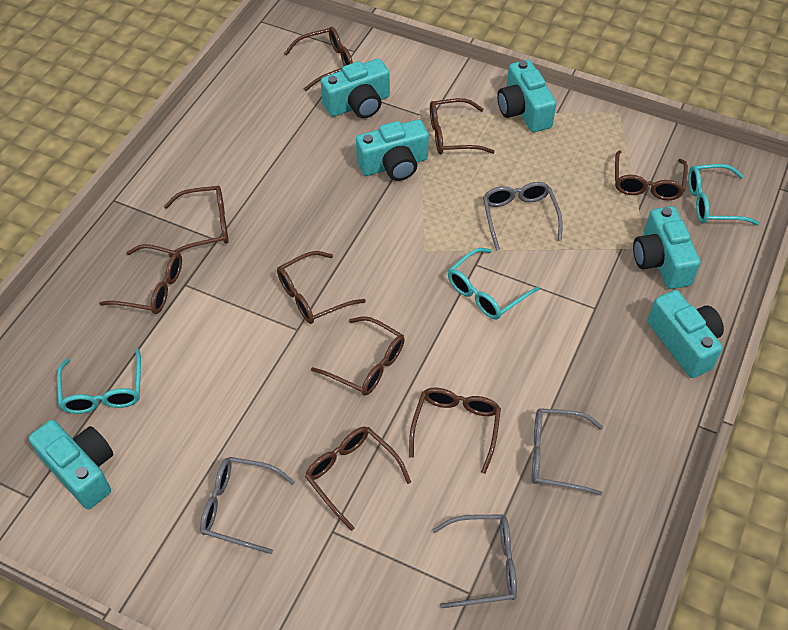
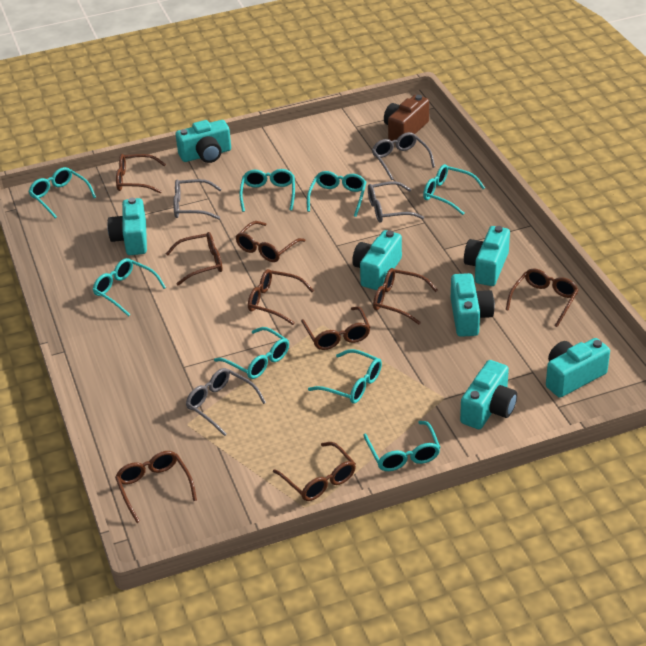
brown camera: none = 0 -> [384,95,429,141] = 1
turquoise camera: [29,420,113,509] [321,58,390,118] [356,119,429,181] [497,60,556,132] [633,206,701,289] [648,290,724,378] = 6 -> [107,198,147,255] [176,120,231,163] [352,230,402,290] [451,273,495,337] [460,360,517,429] [464,226,510,286] [546,338,610,398] = 7
turquoise glasses: [57,349,141,414] [448,248,540,320] [688,164,760,225] = 3 -> [28,167,96,219] [93,258,166,317] [214,327,289,379] [239,169,295,212] [307,171,366,217] [308,349,382,403] [363,421,441,471] [423,164,485,215] = 8

